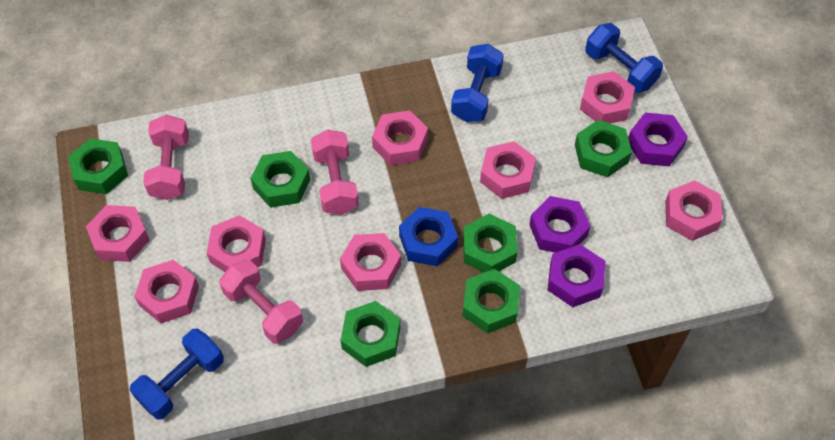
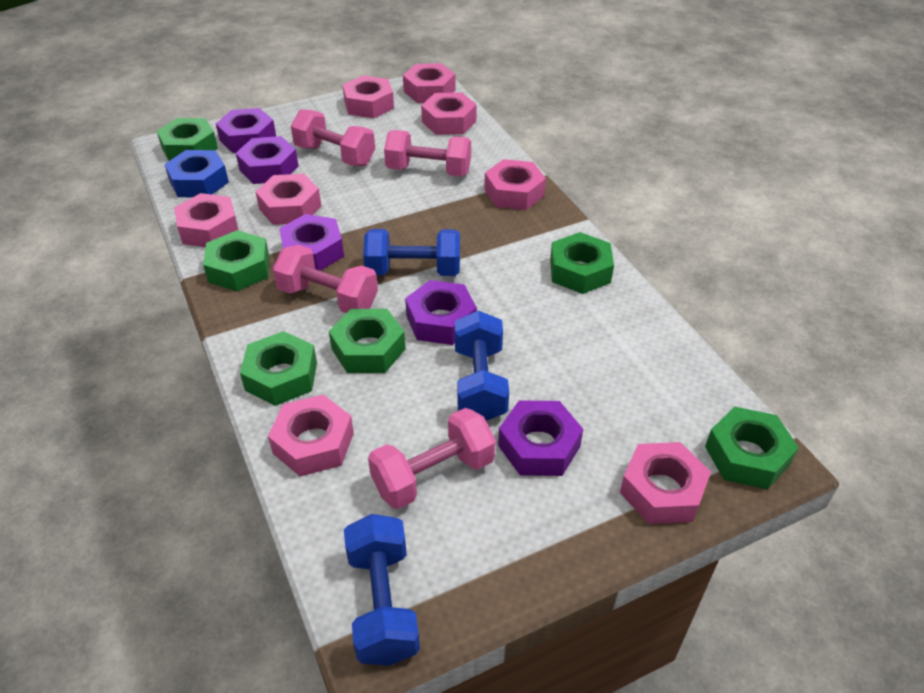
pink dumbbell: [143,115,189,200] [219,259,303,344] [311,129,359,215] = 3 -> [273,245,378,313] [291,109,375,166] [368,408,496,509] [384,130,471,177] = 4
purple nut: [529,196,590,253] [548,244,605,307] [628,112,688,166] = 3 -> [216,108,276,153] [236,136,299,184] [279,214,344,271] [405,280,477,345] [498,401,583,476] = 5

